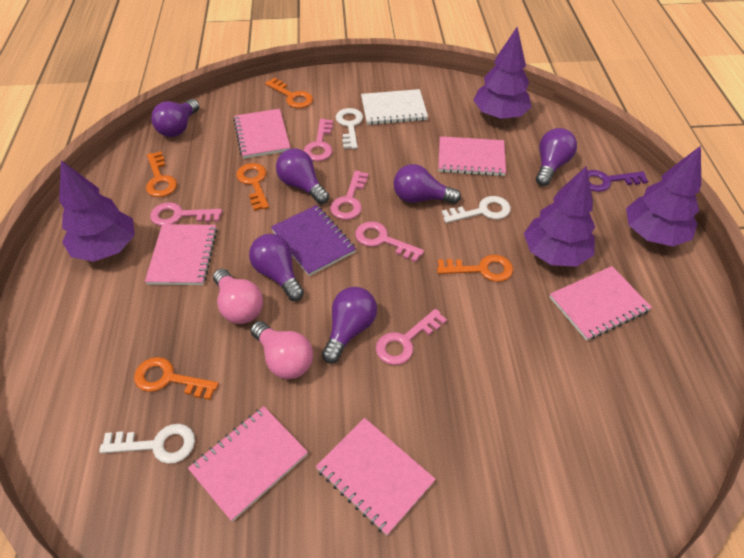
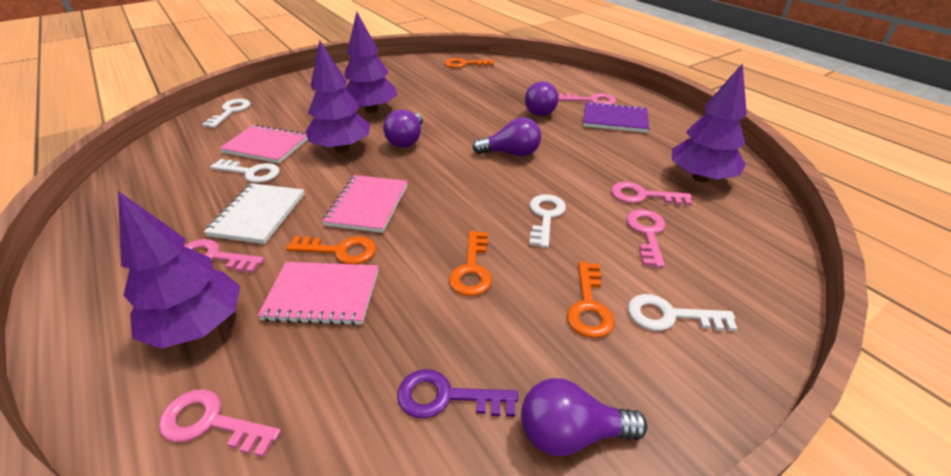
orange key: [134,357,219,400] [146,151,177,197] [236,163,269,211] [265,78,313,108] [437,255,513,282] = 5 -> [286,236,376,264] [444,58,494,68] [449,231,492,296] [567,262,615,338] = 4
pink light bulb: [213,269,263,324] [250,321,313,379] = 2 -> none = 0
pink notebook: [145,224,217,285] [188,406,308,522] [233,109,290,159] [316,418,436,535] [438,136,506,176] [550,266,652,341] = 6 -> [219,124,308,163] [258,262,379,326] [322,175,408,233] = 3
purple light bulb: [151,99,200,137] [249,234,304,301] [276,148,329,204] [322,287,377,363] [393,164,461,204] [536,128,577,186] = 6 -> [383,109,423,148] [472,117,541,156] [521,378,647,457] [525,81,558,116] = 4
white key: [99,424,195,464] [336,108,363,149] [441,196,511,223] = 3 -> [202,99,250,128] [210,159,279,183] [529,195,566,248] [628,294,738,331] = 4

